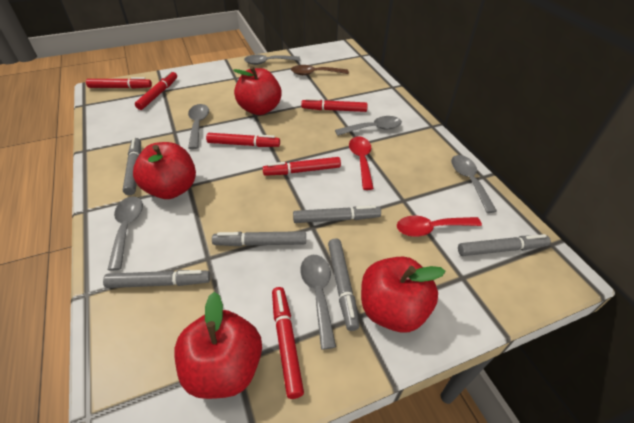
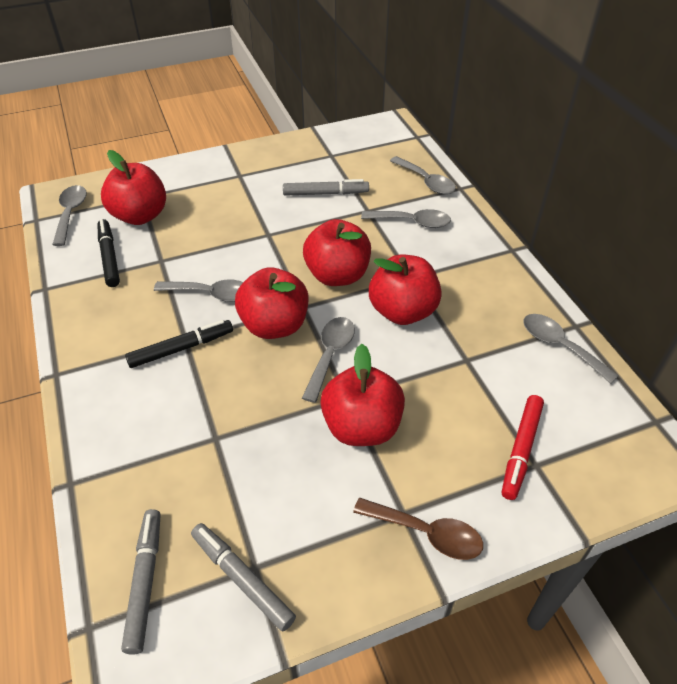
black marker: none = 0 -> [97,219,120,287] [125,320,233,368] = 2
grey marker: [103,270,211,288] [123,138,141,195] [212,231,306,246] [293,205,381,223] [328,239,359,331] [458,234,551,256] = 6 -> [121,509,161,655] [191,523,296,632] [283,179,369,196] = 3
red apple: [133,142,196,199] [174,292,262,399] [233,66,282,115] [361,257,446,333] = 4 -> [101,150,166,225] [235,267,308,339] [303,219,371,286] [320,344,405,446] [369,255,442,325] = 5
red marker: [86,77,152,89] [135,71,177,110] [206,133,280,147] [262,157,341,176] [272,287,304,399] [301,98,368,112] = 6 -> [502,395,544,500] = 1
red spoon: [349,136,374,190] [397,216,482,237] = 2 -> none = 0

